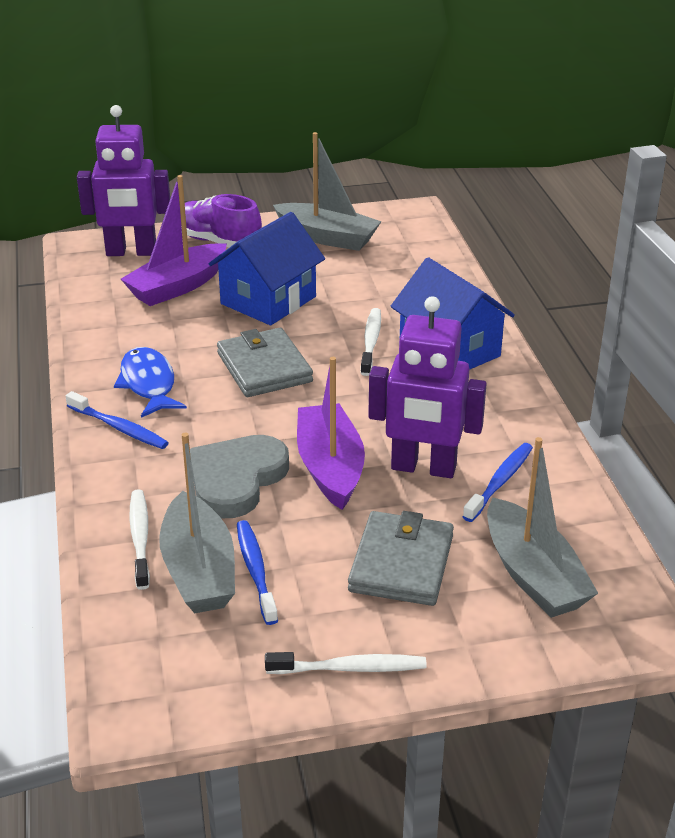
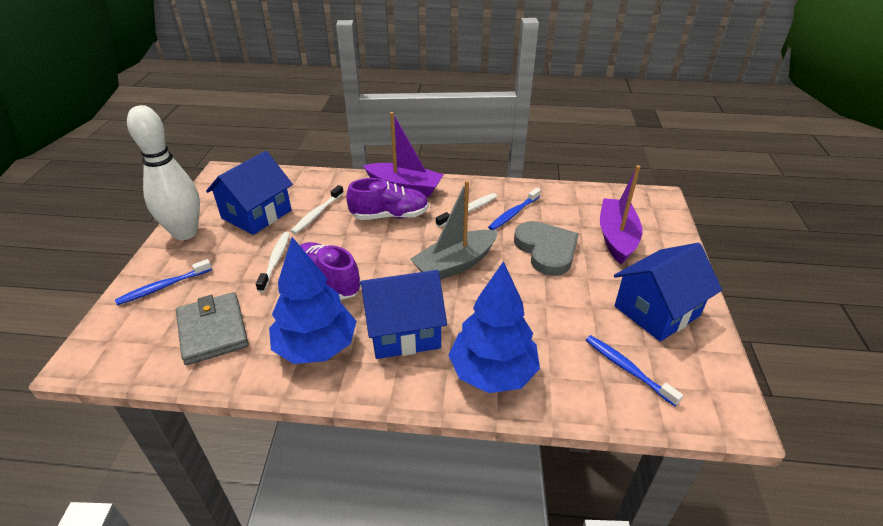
blue fish: [114,347,187,418] = 1 -> none = 0
blue house: [209,212,325,325] [391,257,515,370] = 2 -> [206,151,293,235] [360,270,447,359] [614,243,722,342] = 3
blue tree: none = 0 -> [269,237,356,364] [449,261,540,393] = 2
grey boat: [159,433,235,613] [273,132,382,251] [487,437,598,618] = 3 -> [410,180,498,280] = 1
grey wallet: [217,328,313,397] [348,511,454,606] = 2 -> [176,292,249,365] = 1
purple robot: [77,105,170,256] [368,296,487,478] = 2 -> none = 0
purple shoe: [180,194,262,247] = 1 -> [300,242,361,300] [346,178,429,220] = 2
white bowling pin: none = 0 -> [127,105,200,240] = 1

